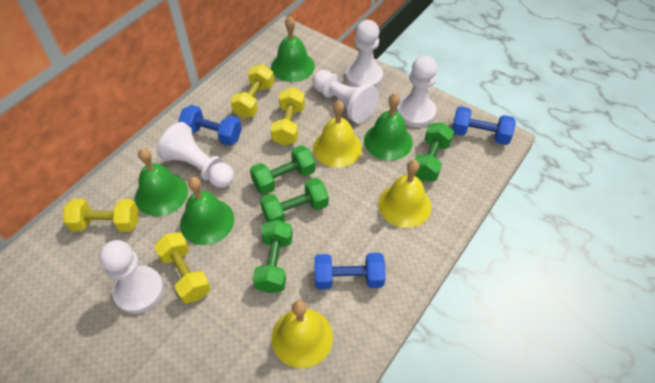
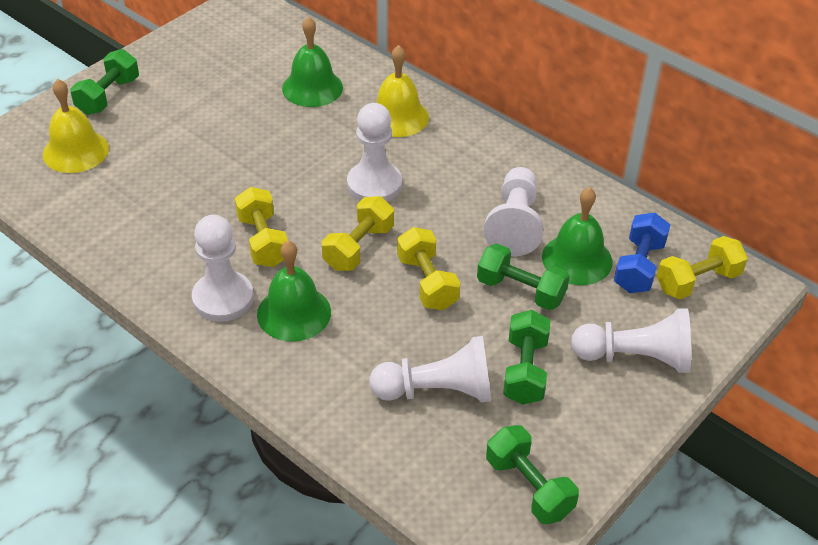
blue dumbbell: [178,105,242,146] [314,253,386,289] [452,106,516,145] = 3 -> [614,212,670,293] = 1
green bell: [135,148,188,216] [180,177,234,245] [271,16,315,82] [364,93,413,161] = 4 -> [257,241,331,341] [282,17,343,107] [542,187,613,285] = 3
yellow bell: [271,300,333,368] [313,100,362,168] [379,160,431,228] = 3 -> [43,79,109,173] [376,45,429,137] = 2

